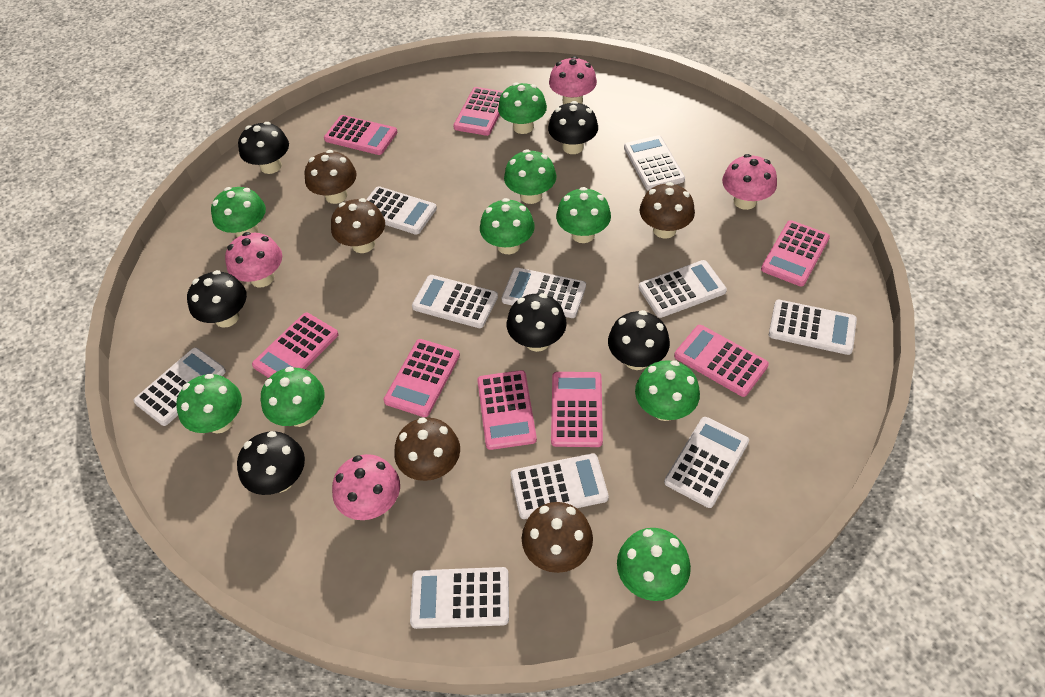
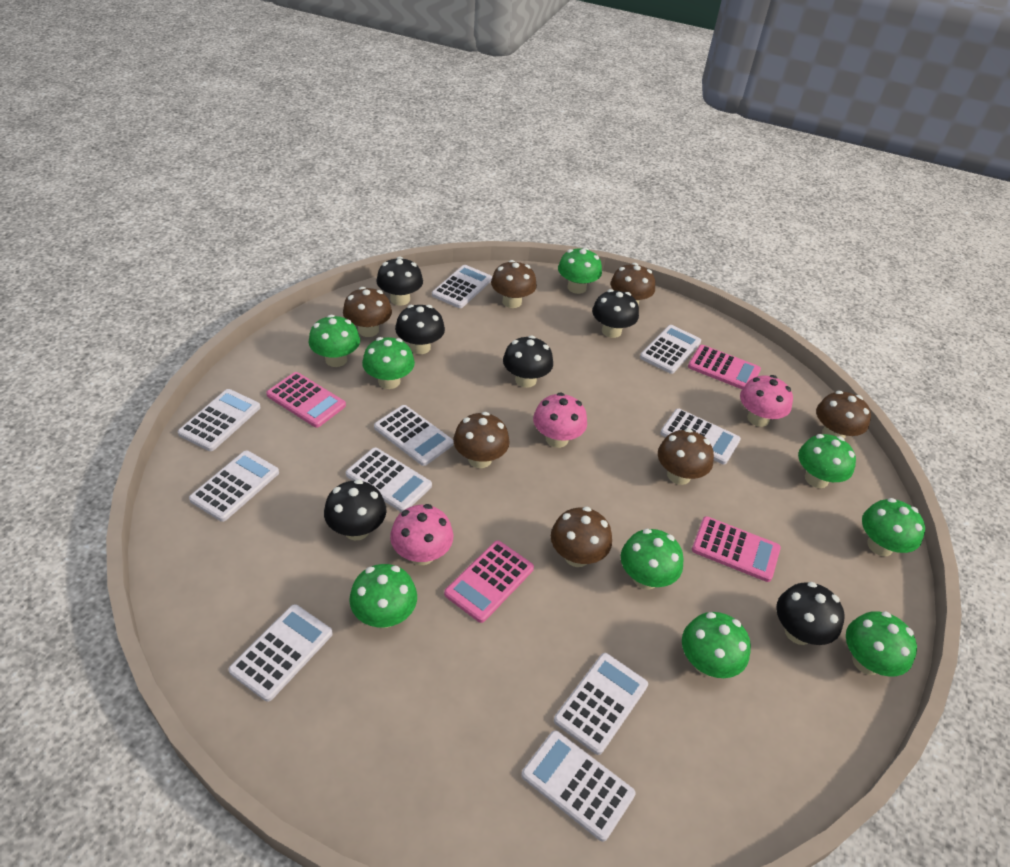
brown mushroom: [305,150,357,204] [331,198,385,253] [394,417,460,481] [522,502,593,573] [640,182,695,239] = 5 -> [343,287,392,337] [453,412,510,468] [491,260,537,308] [551,507,612,567] [611,263,655,305] [658,429,714,485] [816,391,871,439] = 7
pink calculator: [252,313,339,378] [324,115,397,155] [383,339,460,417] [453,87,504,136] [477,370,537,450] [551,372,603,447] [674,325,769,397] [761,220,830,286] = 8 -> [266,372,346,428] [444,540,534,623] [688,345,761,389] [692,516,781,582] = 4
pink mushroom: [225,232,282,288] [332,454,400,520] [549,56,597,104] [722,154,777,210] = 4 -> [390,504,453,565] [533,392,587,448] [740,375,793,427] = 3

